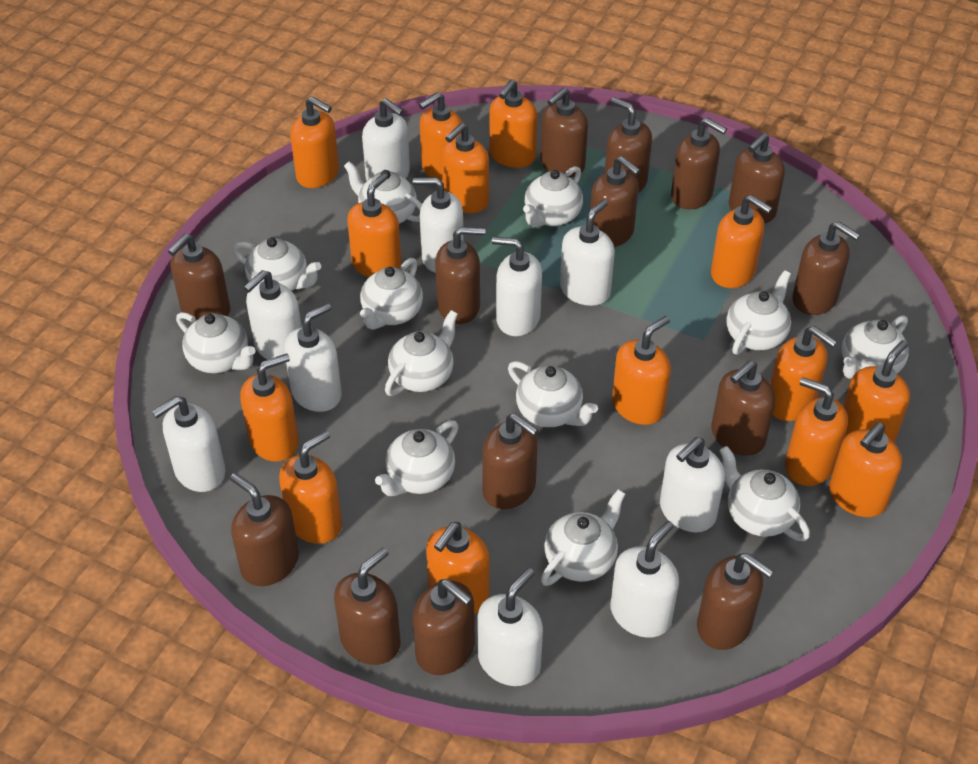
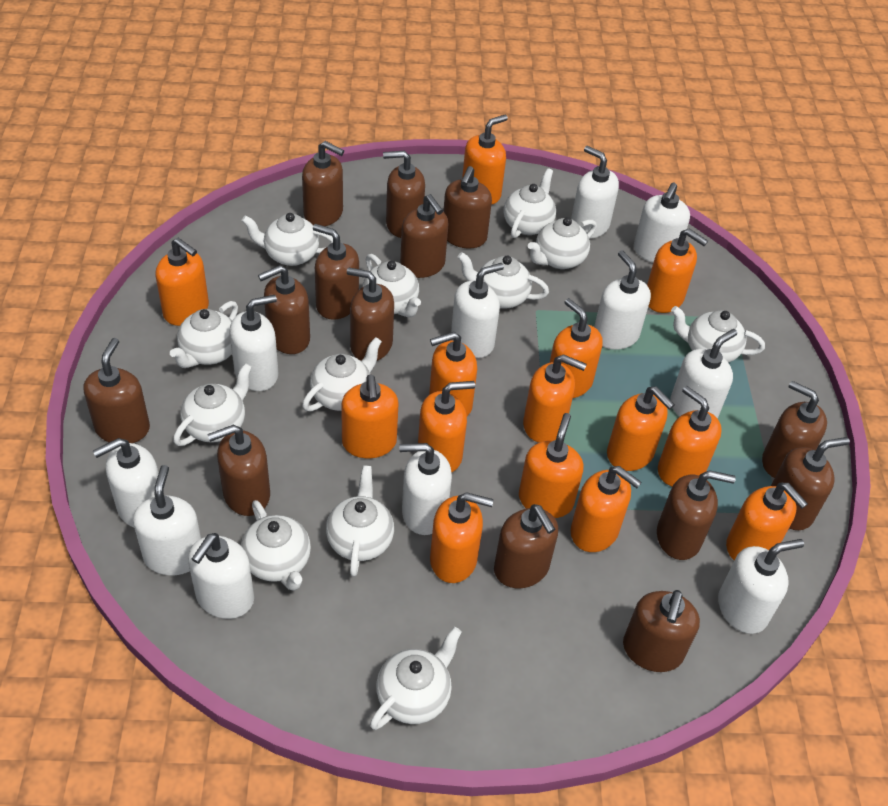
white soap dispenser: [152,396,226,492] [244,270,302,360] [284,303,342,412] [362,98,410,181] [413,177,464,273] [477,568,543,686] [492,237,542,336] [560,199,615,306] [610,521,679,638] [660,437,725,532] = 10 -> [93,438,159,527] [133,465,201,576] [188,533,254,619] [229,295,278,391] [399,443,452,535] [451,263,504,358] [571,146,619,239] [594,250,651,350] [634,183,690,263] [671,329,737,419] [718,539,804,634] = 11

